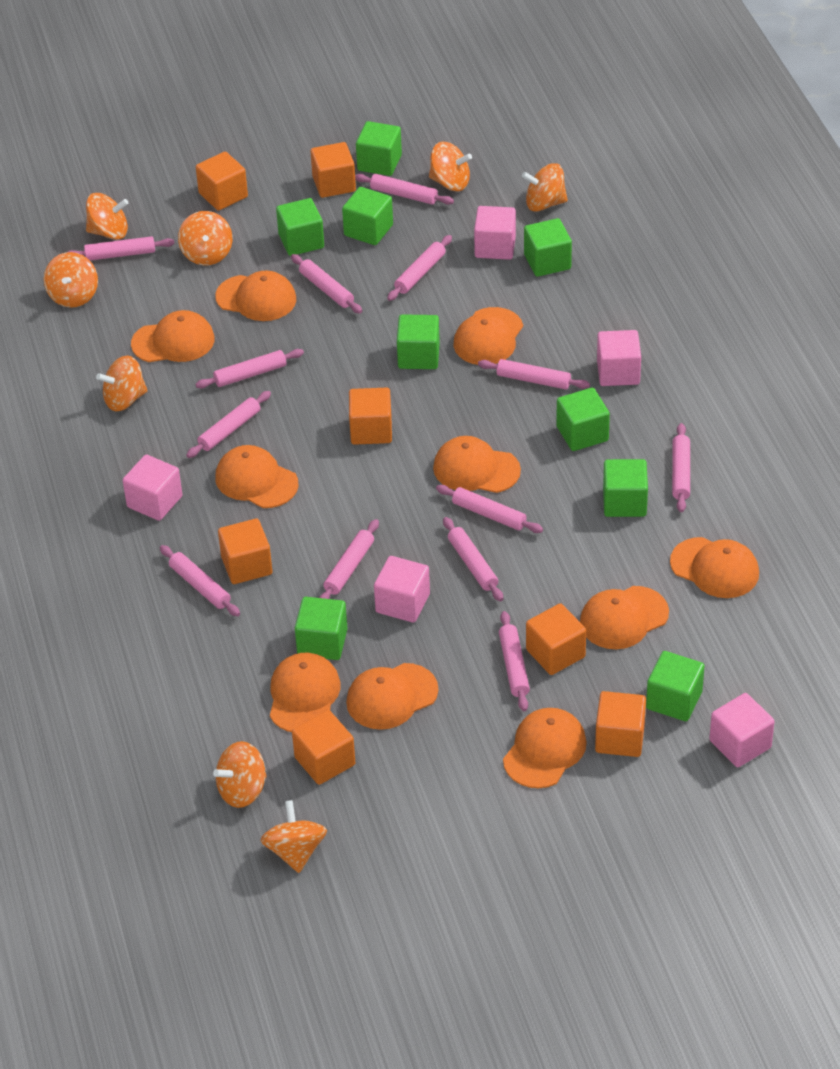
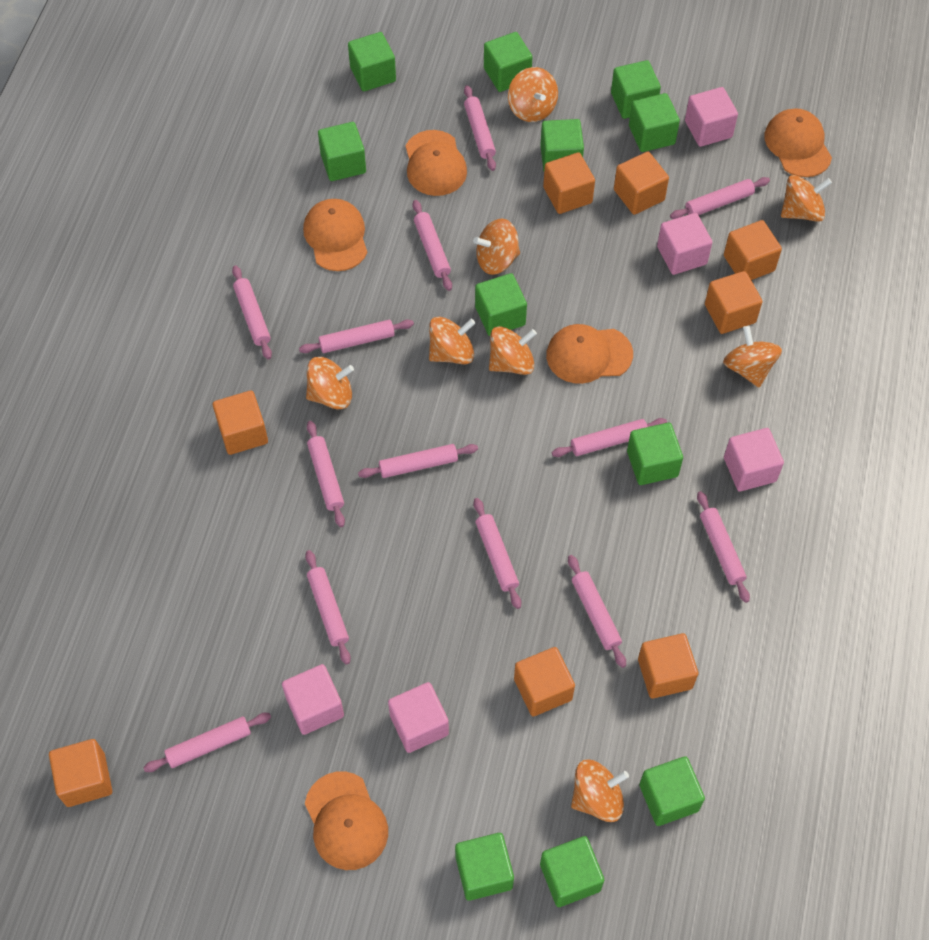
green cube: [276,198,324,256] [295,597,348,660] [342,187,393,245] [356,121,402,176] [397,314,440,369] [524,218,572,277] [556,388,610,451] [603,459,648,517] [646,651,705,721] = 9 -> [318,122,366,181] [348,32,396,91] [455,833,514,901] [475,273,527,336] [484,32,533,92] [540,119,584,171] [540,836,604,907] [611,60,661,119] [627,423,683,485] [629,93,680,152] [639,756,705,826] = 11
orange cap: [131,310,215,362] [215,271,296,321] [215,445,299,508] [270,653,340,732] [346,663,438,730] [433,436,521,493] [454,307,523,365] [503,708,587,788] [580,586,669,649] [670,537,759,598] = 10 -> [303,199,367,271] [305,771,388,870] [405,130,467,196] [546,324,633,384] [764,108,832,177] = 5
orange cube: [196,151,248,211] [218,518,272,584] [292,710,355,785] [310,142,356,198] [349,388,392,445] [526,603,586,675] [595,691,646,757] = 7 -> [49,739,112,807] [213,390,268,455] [514,647,575,716] [543,152,595,214] [614,152,669,215] [638,633,698,699] [705,271,762,334] [724,220,782,280] = 8

